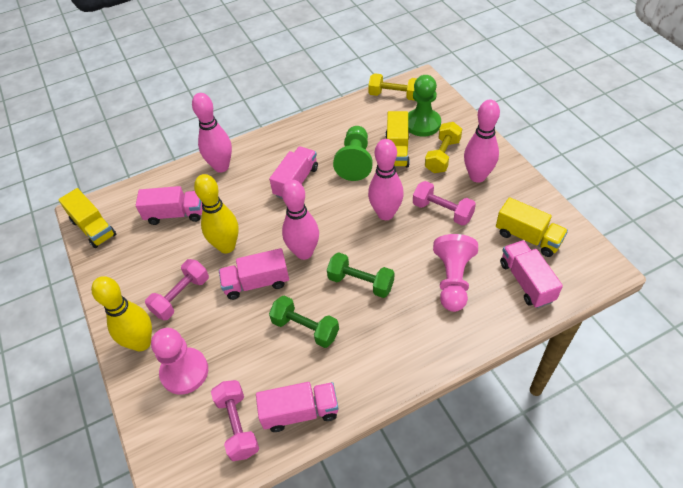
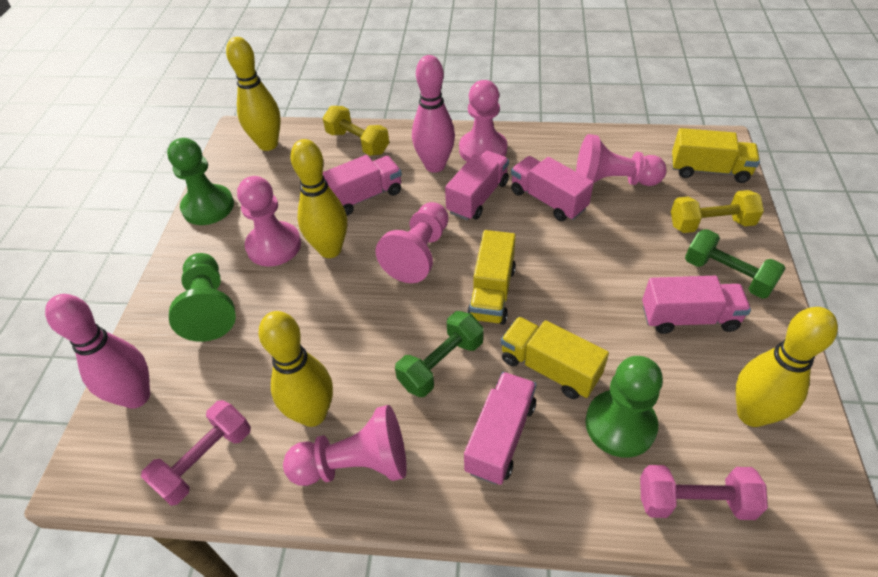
green pawn: [333,126,373,181] [408,75,441,137] = 2 -> [167,138,234,225] [169,253,236,342] [585,356,663,458] = 3
pink bowling pin: [192,93,232,172] [282,180,319,260] [368,139,404,220] [464,100,500,182] = 4 -> [45,294,150,409] [412,55,455,173] = 2
pink dumbbell: [145,259,209,320] [211,380,259,461] [413,181,476,226] = 3 -> [141,400,251,506] [640,465,768,520] = 2
pink pawn: [151,328,208,395] [433,234,478,312] = 2 -> [237,176,301,267] [283,405,407,486] [376,202,448,283] [459,80,508,162] [576,134,667,186] = 5
yellow bowling pin: [91,276,152,351] [194,174,239,253] = 2 -> [226,37,281,151] [258,311,333,427] [291,139,347,258] [736,307,838,427] = 4

